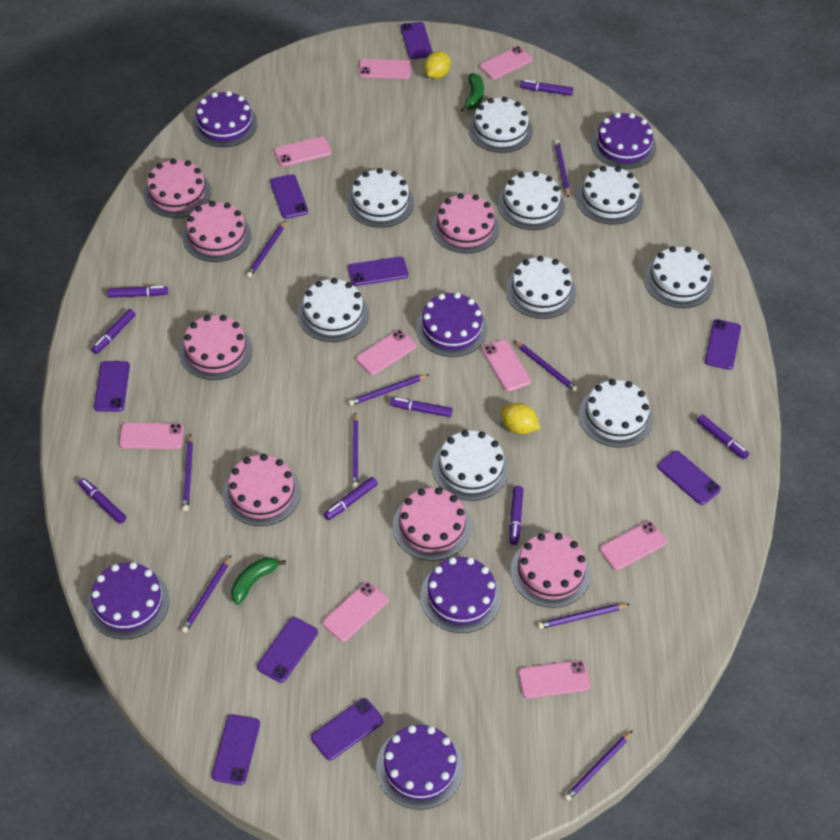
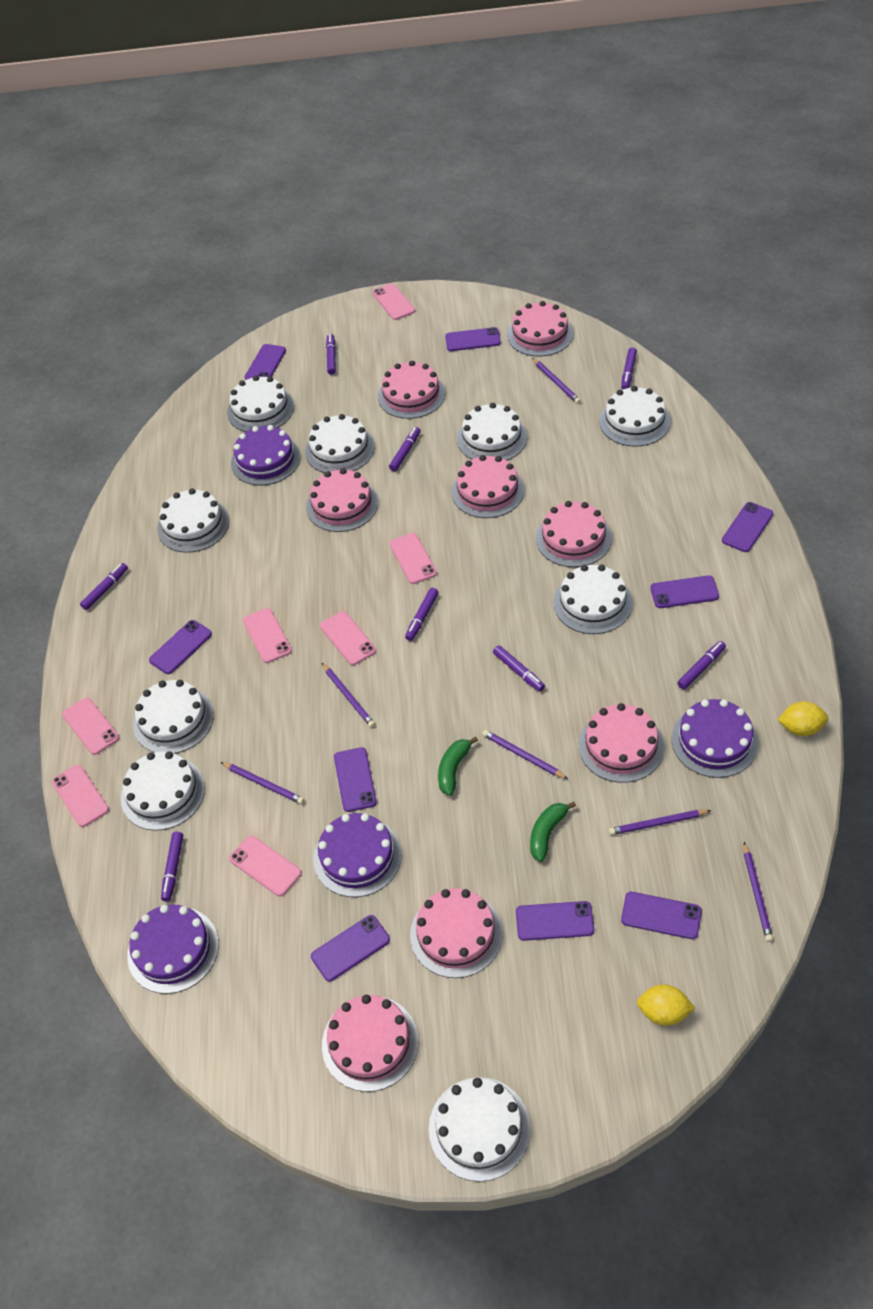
pink cake: [143,159,211,218] [179,315,252,380] [182,201,252,262] [223,454,301,526] [393,488,471,561] [431,193,500,253] [511,533,591,608] = 7 -> [306,468,378,532] [322,995,418,1092] [378,361,445,419] [410,888,503,978] [452,455,524,518] [507,301,573,357] [536,501,612,567] [579,703,664,783] = 8
pink phone: [119,422,184,449] [274,136,332,167] [322,582,388,642] [356,329,417,375] [359,59,411,79] [480,46,532,79] [482,340,531,392] [518,660,591,699] [600,521,667,570] = 9 -> [52,765,109,827] [62,698,119,755] [229,836,302,896] [243,608,292,663] [320,611,376,665] [372,283,415,320] [389,533,437,584] = 7
purple cake: [87,562,170,639] [192,91,257,147] [376,725,463,810] [416,292,488,357] [420,557,501,633] [591,113,656,169] = 6 -> [127,905,219,994] [231,425,300,485] [313,813,402,897] [671,699,758,778] = 4
purple pencil: [181,555,231,633] [182,434,193,511] [246,220,286,278] [348,374,429,406] [352,412,358,488] [514,340,578,393] [538,604,630,629] [554,140,570,198] [564,730,633,801] = 9 -> [221,762,304,804] [322,663,375,727] [482,730,568,779] [532,358,581,404] [609,810,712,835] [744,842,773,942] = 6

